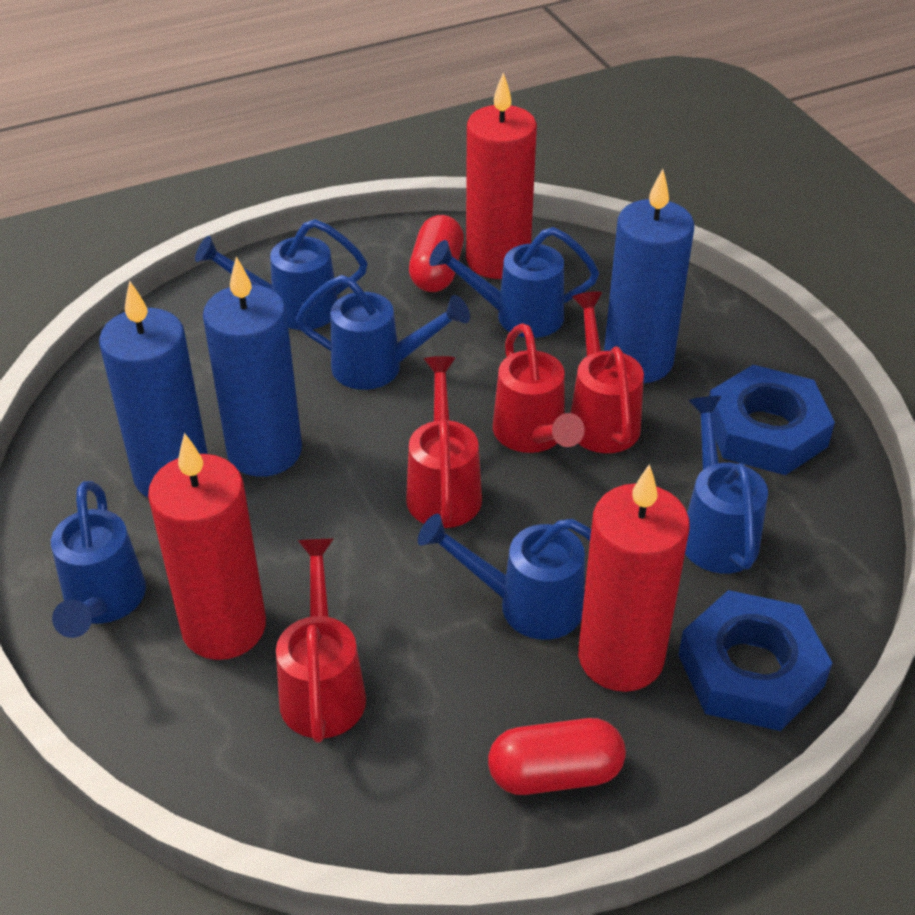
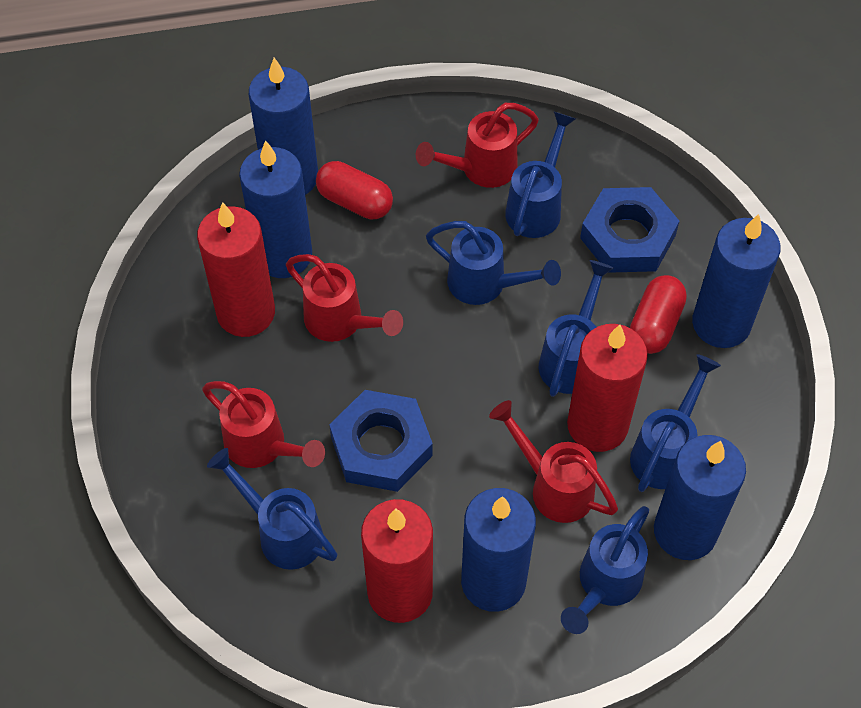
blue candle: [99,281,208,498] [203,256,302,477] [604,169,694,383] = 3 -> [239,140,312,278] [249,58,318,195] [461,488,536,612] [654,435,746,560] [692,214,781,348] = 5

